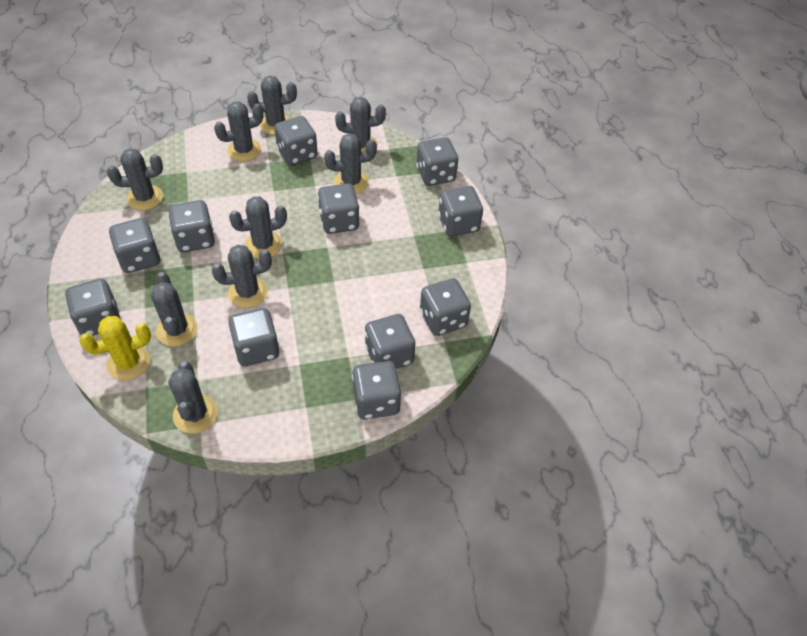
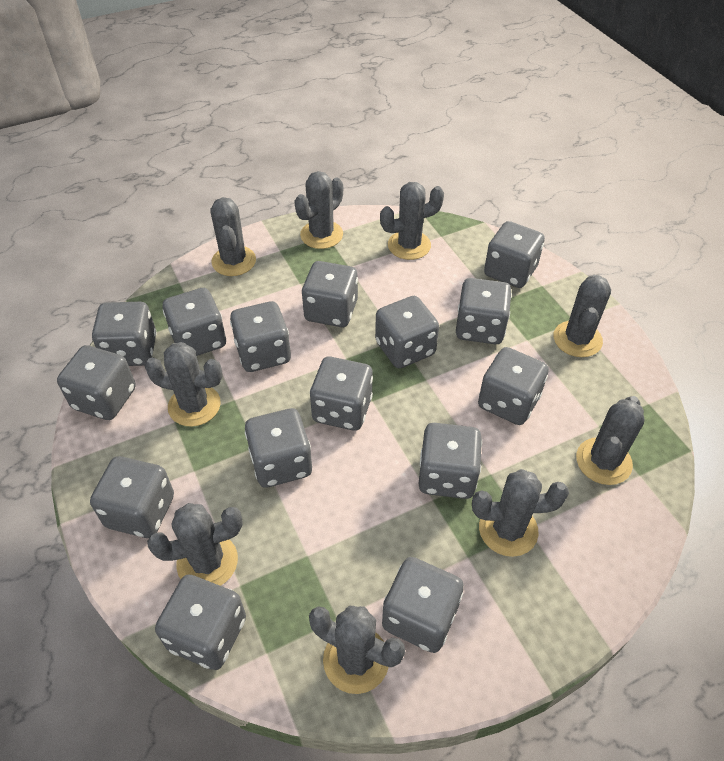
grey dice: [65,278,120,336] [109,218,160,273] [168,200,215,252] [228,308,279,366] [274,116,318,166] [318,183,359,234] [352,361,402,419] [365,314,415,369] [416,137,458,186] [420,278,471,336] [438,186,483,236] = 11 -> [57,345,136,420] [90,456,174,538] [92,302,157,366] [155,574,246,670] [163,288,226,356] [230,301,291,372] [245,408,312,488] [302,261,358,327] [310,357,373,431] [375,296,439,368] [382,557,464,653] [419,423,482,499] [456,278,512,344] [478,347,549,425] [484,221,545,288] = 15
yellow cactus: [79,316,151,381] = 1 -> none = 0

